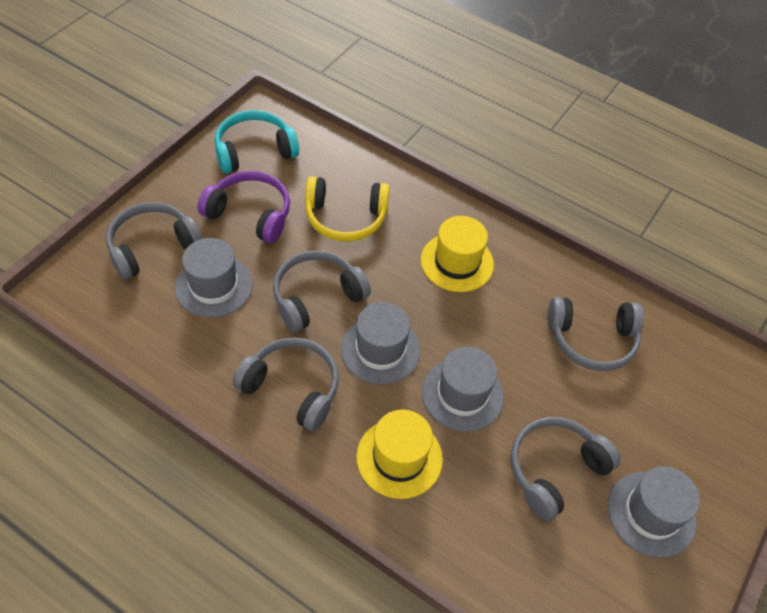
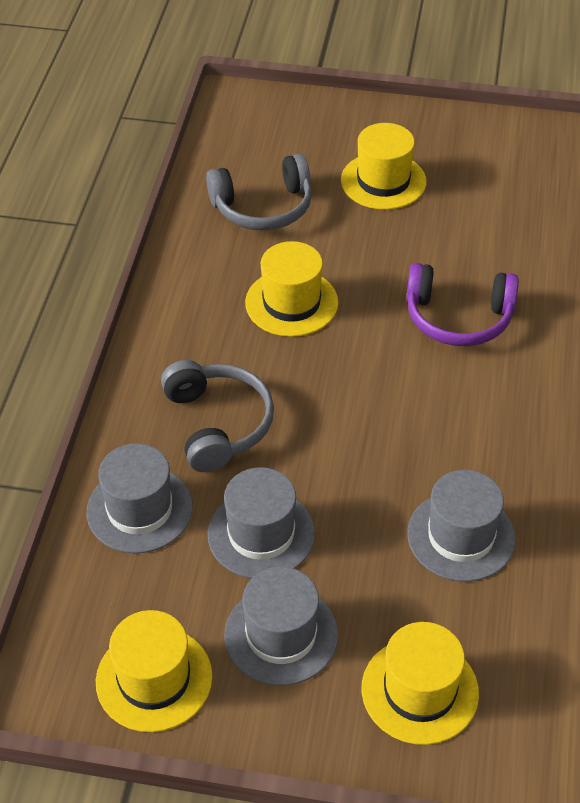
grey headphones: [106,202,202,280] [233,337,339,431] [273,250,371,333] [510,417,621,521] [548,297,644,371] = 5 -> [161,360,274,472] [206,154,312,230] = 2
turquoise headphones: [215,110,299,174] = 1 -> none = 0
yellow hat: [356,410,443,499] [421,216,494,292] = 2 -> [96,610,213,732] [245,241,338,337] [341,123,426,210] [362,622,479,745] = 4
yellow headphones: [305,176,390,241] = 1 -> none = 0

